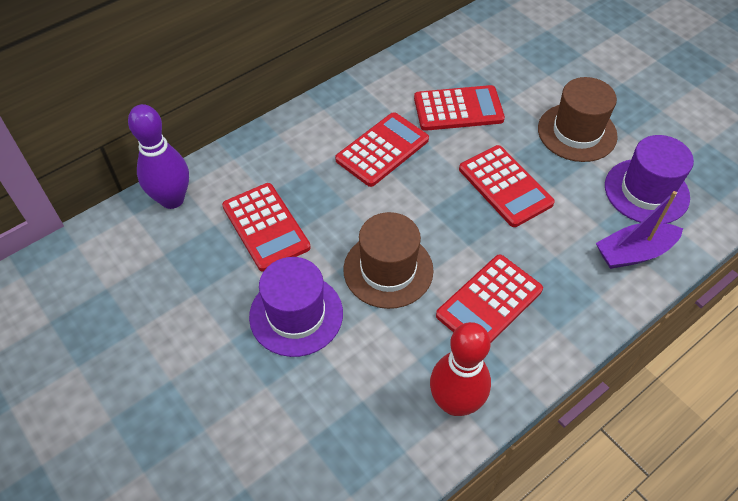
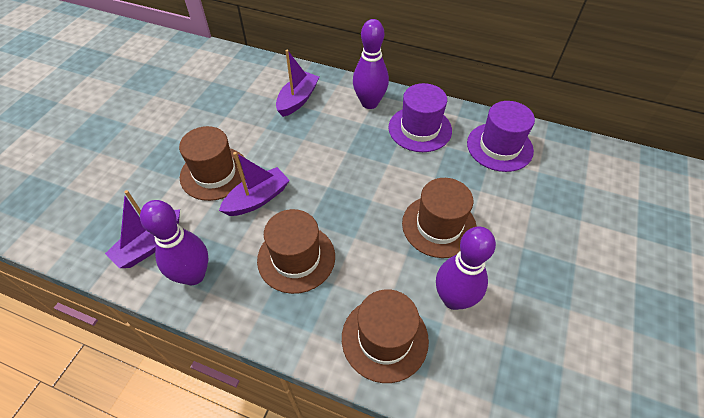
brown hat: [343,212,434,309] [538,77,618,162] = 2 -> [179,126,246,201] [257,209,335,294] [342,289,429,383] [402,178,477,258] = 4
purple boat: [596,191,683,269] = 1 -> [105,190,180,268] [219,152,290,216] [276,50,319,117] = 3
purple bowling pin: [128,104,189,209] = 1 -> [140,200,209,285] [353,19,389,109] [436,226,496,310] = 3
red bowling pin: [430,322,491,416] = 1 -> none = 0
red calculator: [222,183,311,272] [335,112,429,187] [414,85,505,131] [436,254,543,344] [459,145,555,227] = 5 -> none = 0

